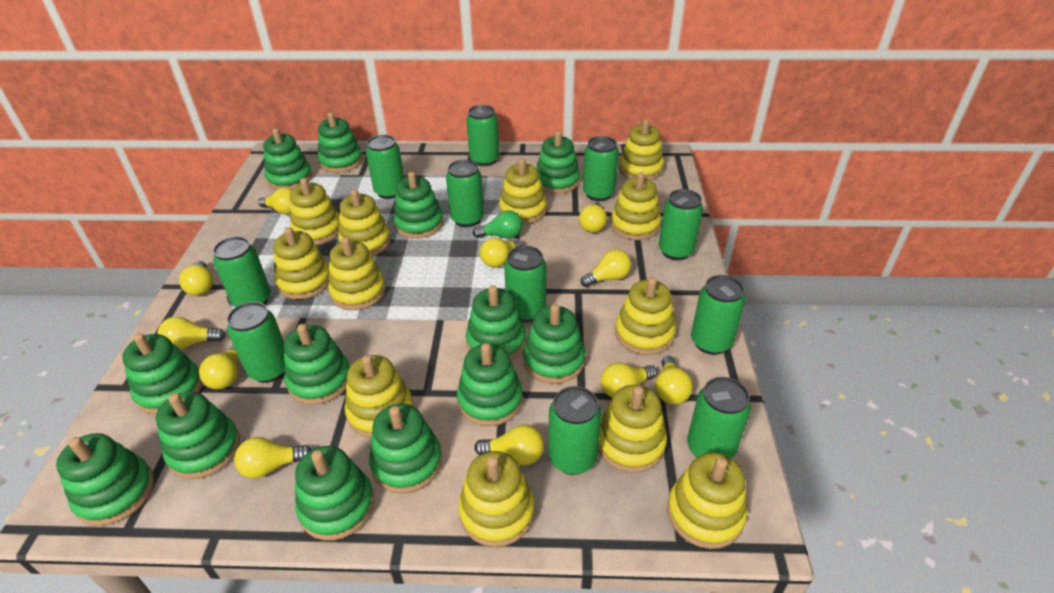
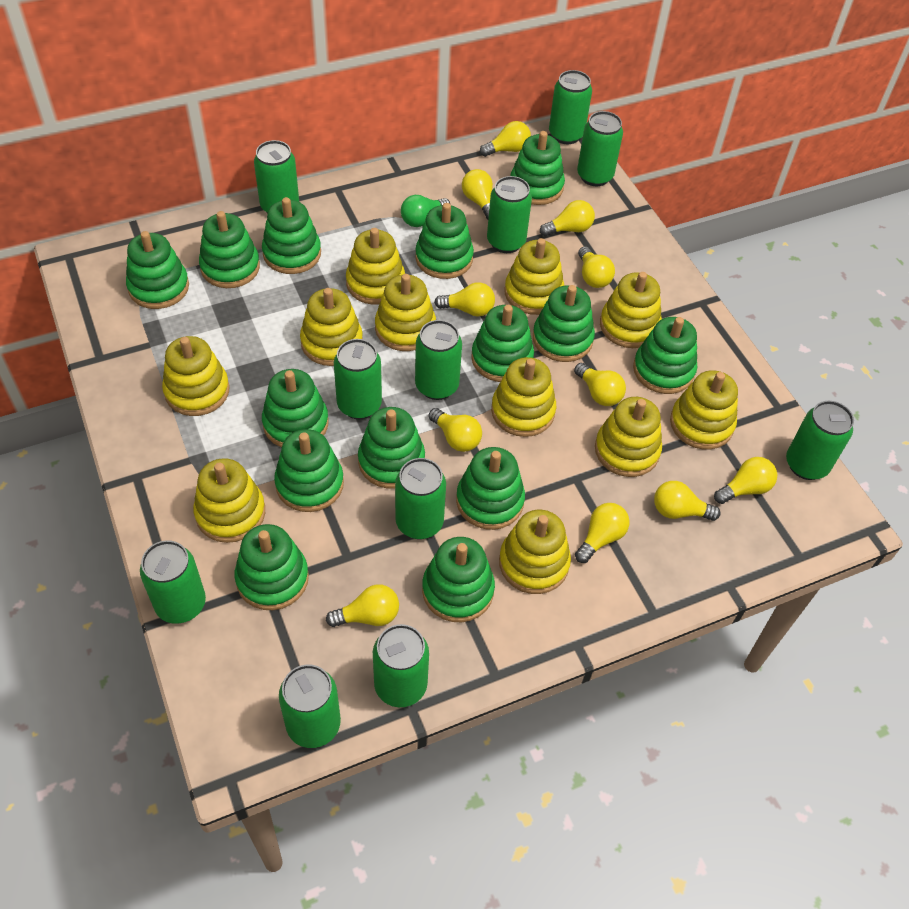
green stacking toy: [56,433,154,526] [122,333,202,415] [156,391,240,479] [263,128,312,190] [284,324,350,405] [295,446,375,541] [318,112,363,173] [369,404,442,493] [393,172,443,239] [457,343,523,426] [466,286,526,360] [523,304,585,384] [537,131,580,194] = 13 -> [126,231,189,309] [199,211,260,288] [235,524,309,610] [262,197,321,274] [262,369,329,448] [274,429,344,512] [358,407,425,488] [415,203,474,279] [422,537,495,622] [456,447,525,530] [471,305,534,382] [510,131,565,205] [533,285,595,362] [633,317,697,394] = 14
yellow stacking toy: [273,227,329,299] [290,178,340,245] [328,237,386,310] [338,189,391,256] [345,355,413,438] [458,451,535,547] [499,158,547,224] [598,385,667,473] [610,172,661,240] [615,277,676,355] [619,119,664,180] [667,452,747,549] = 12 -> [162,336,230,416] [193,458,265,543] [300,288,363,366] [346,228,405,305] [375,274,436,351] [491,357,556,437] [499,510,571,594] [504,238,564,315] [595,397,662,477] [600,272,662,348] [670,370,738,450] = 11

